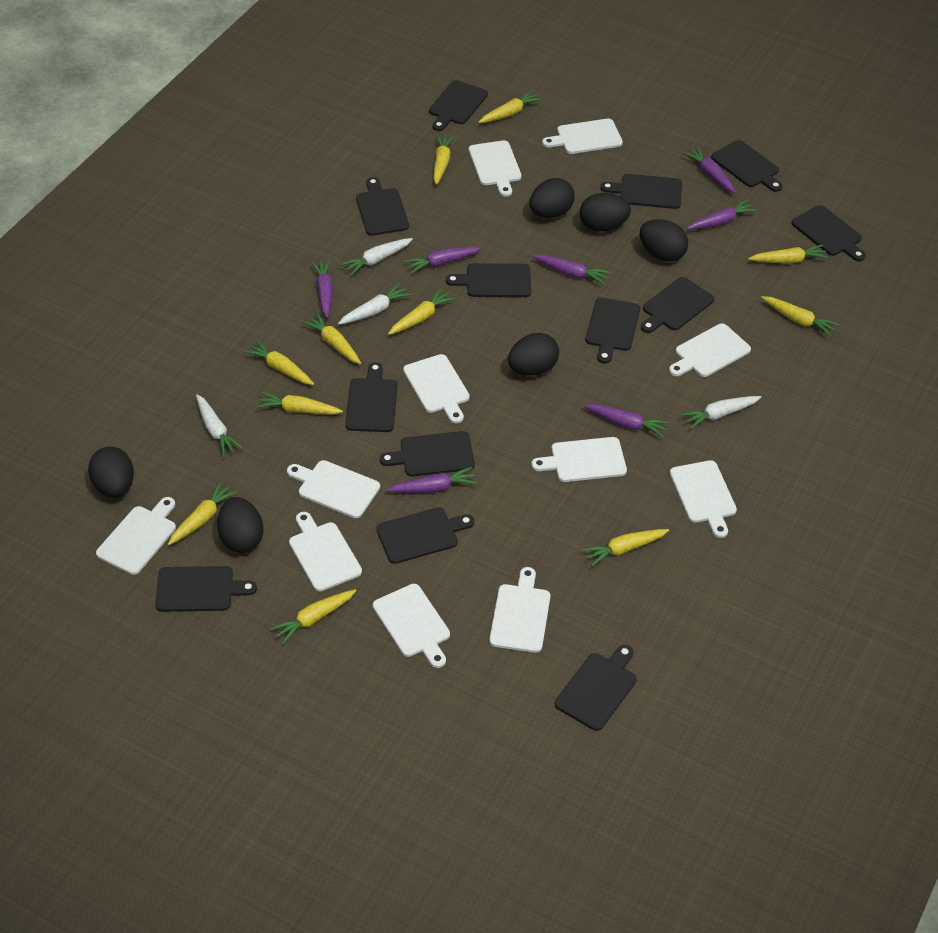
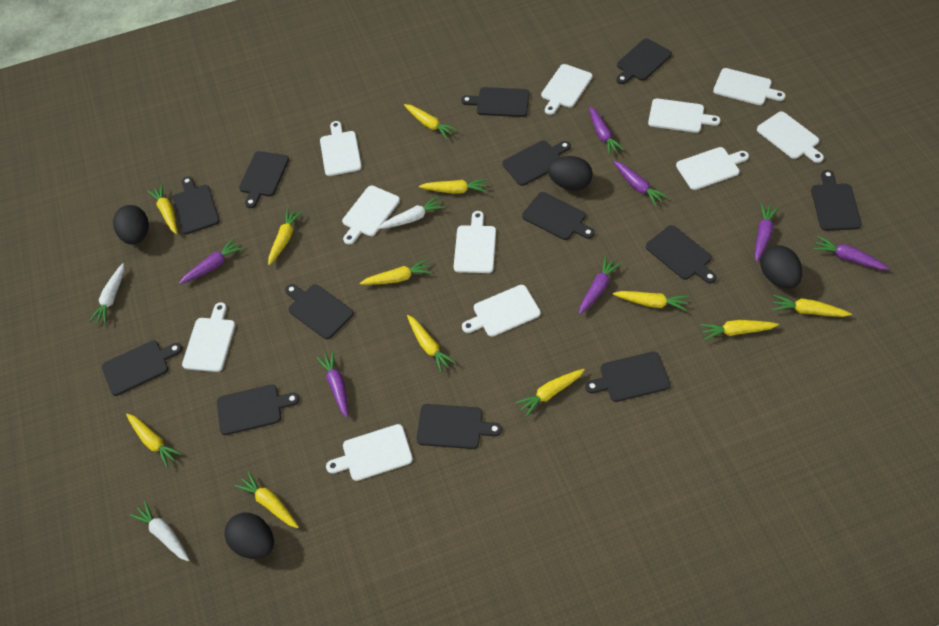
black egg: [88,446,134,497] [217,497,263,553] [508,333,559,376] [530,178,575,218] [580,193,631,232] [640,219,688,262] = 6 -> [113,205,149,245] [224,512,274,559] [548,156,593,191] [761,246,802,289] = 4
white carrot: [196,394,243,457] [338,283,411,325] [341,238,413,276] [680,396,761,429] = 4 -> [89,263,124,324] [130,501,189,561] [378,196,445,229] = 3
yellow carrot: [168,482,237,545] [243,340,314,385] [256,392,343,415] [270,589,356,644] [301,312,361,364] [388,288,455,335] [433,134,455,185] [478,90,542,123] [582,529,669,567] [748,245,828,264] [761,296,839,337] = 11 -> [126,413,182,468] [147,184,177,234] [234,471,299,528] [268,208,303,265] [360,259,432,285] [404,104,457,139] [407,315,456,373] [419,179,487,194] [515,369,585,417] [613,291,689,311] [700,320,779,340] [773,295,852,317] = 12

